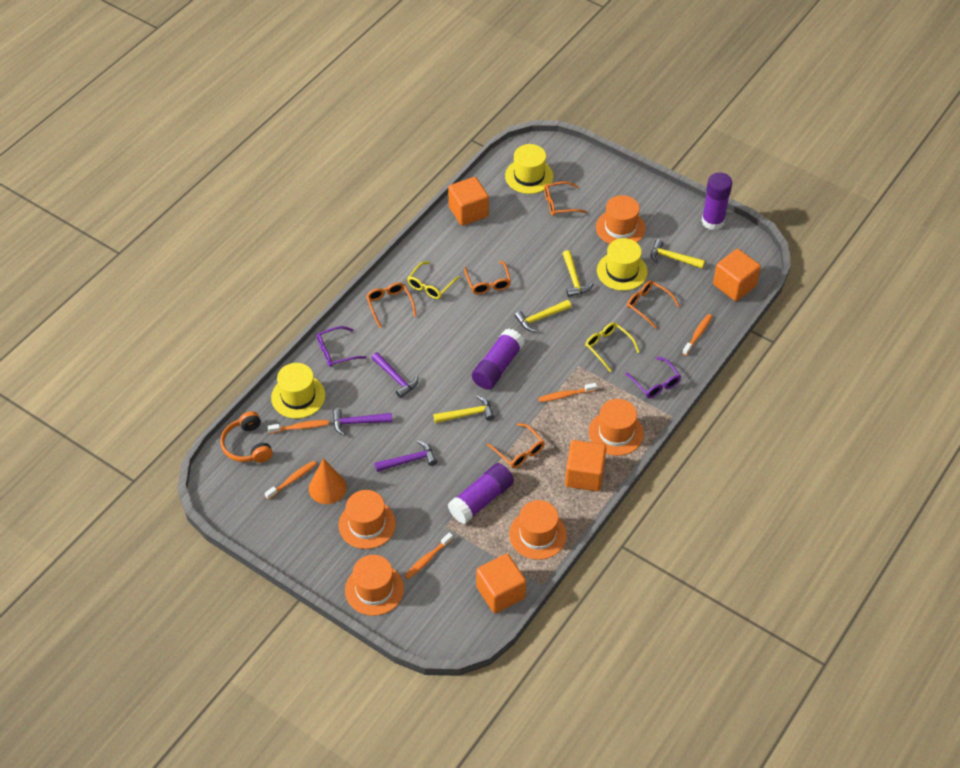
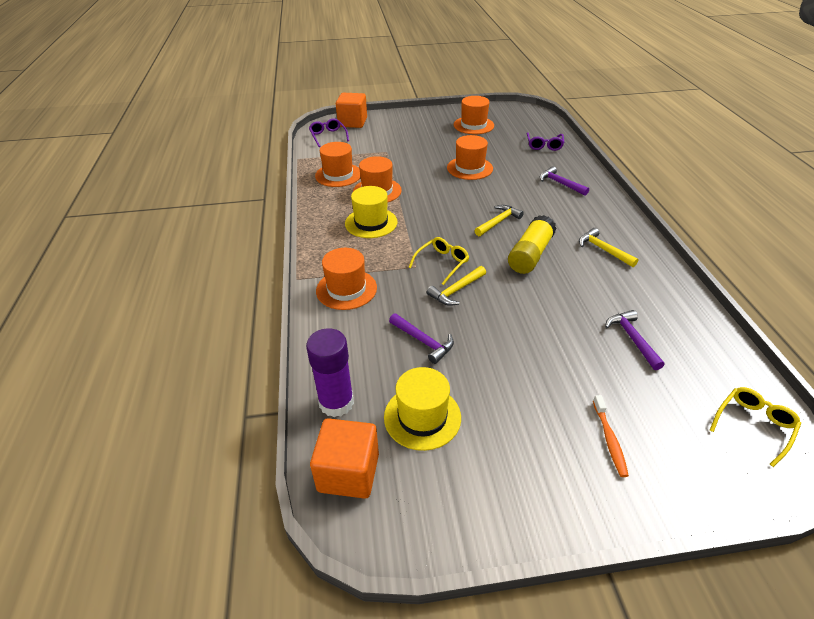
orange cone: [309,458,347,504] = 1 -> none = 0
orange cube: [448,177,489,226] [476,554,526,613] [565,440,607,491] [713,249,761,301] = 4 -> [310,418,379,499] [336,93,367,128] = 2
orange glasses: [366,283,416,328] [464,261,511,294] [487,423,544,468] [544,181,587,216] [627,281,679,329] = 5 -> none = 0
orange headphones: [220,411,273,463] = 1 -> none = 0
orange toothbrush: [265,460,317,500] [268,420,329,433] [404,532,453,579] [538,383,597,402] [682,314,713,356] = 5 -> [593,395,629,477] = 1
purple glue stick: [448,463,514,524] [472,329,525,390] [701,172,732,230] = 3 -> [306,328,354,417] = 1
yellow glue stick: none = 0 -> [508,215,557,274] = 1
yellow hammer: [433,395,495,423] [515,300,571,332] [563,250,593,297] [651,239,705,269] = 4 -> [427,266,486,306] [474,205,524,236] [579,228,639,267] = 3
yellow hat: [271,363,325,419] [505,144,553,194] [597,238,648,291] = 3 -> [345,186,398,238] [384,367,461,451] = 2

